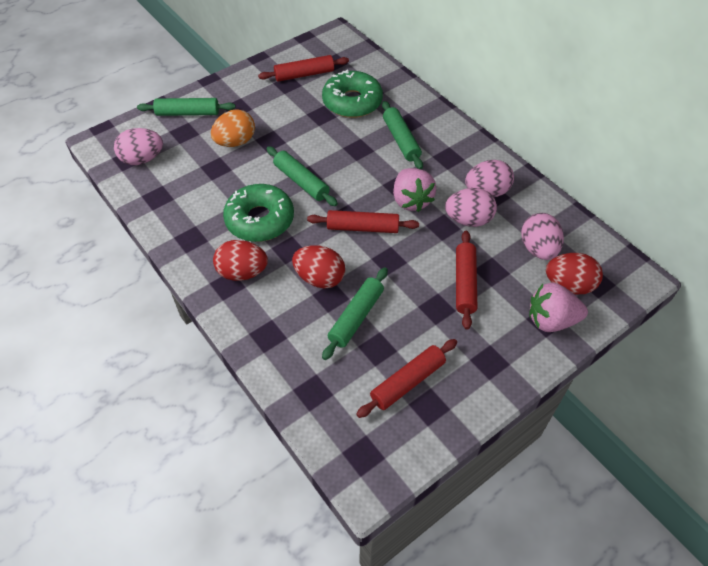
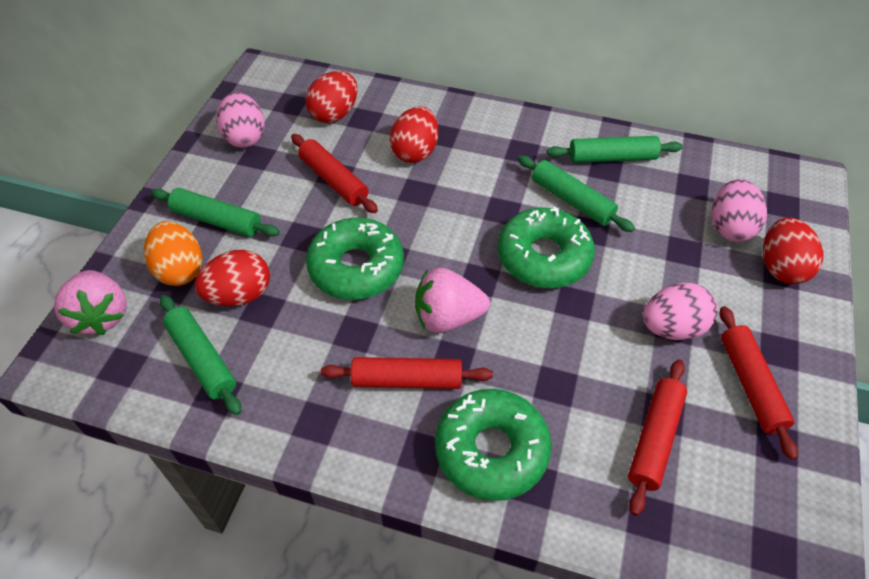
green donut: [223,184,294,242] [322,70,383,118] = 2 -> [306,218,404,300] [435,389,552,501] [498,207,595,288] = 3
pink egg: [114,128,163,165] [445,188,497,227] [465,160,514,197] [521,213,564,260] = 4 -> [216,92,265,148] [643,283,718,340] [712,179,767,242] = 3
red egg: [213,240,268,281] [292,245,345,289] [546,253,603,295] = 3 -> [195,250,270,306] [306,71,358,123] [390,107,439,163] [763,218,823,284] = 4

